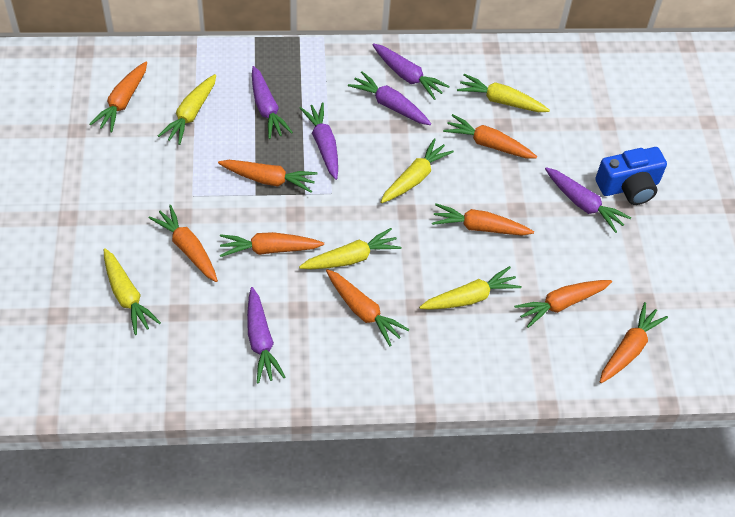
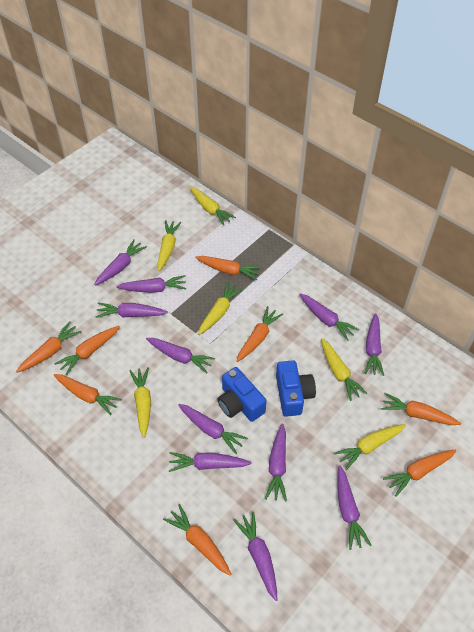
blue camera: [595,147,667,205] = 1 -> [217,367,266,422] [276,360,316,417] = 2
orange carrot: [89,62,147,132] [149,205,218,282] [218,160,318,193] [220,232,324,257] [326,269,410,346] [432,203,534,236] [443,114,537,159] [514,280,612,328] [600,302,668,383] = 9 -> [16,321,82,373] [54,326,120,376] [54,374,122,415] [163,504,231,576] [195,256,262,281] [237,306,283,362] [381,393,461,425] [383,450,456,497] = 8
purple carrot: [247,287,285,383] [252,66,293,139] [300,103,338,180] [348,71,431,125] [372,43,450,100] [545,167,631,233] = 6 -> [94,239,147,285] [95,302,168,318] [116,275,186,293] [146,338,215,373] [169,452,251,472] [178,404,248,454] [233,512,277,601] [265,424,287,502] [299,293,359,341] [337,465,372,550] [364,313,384,376] = 11

